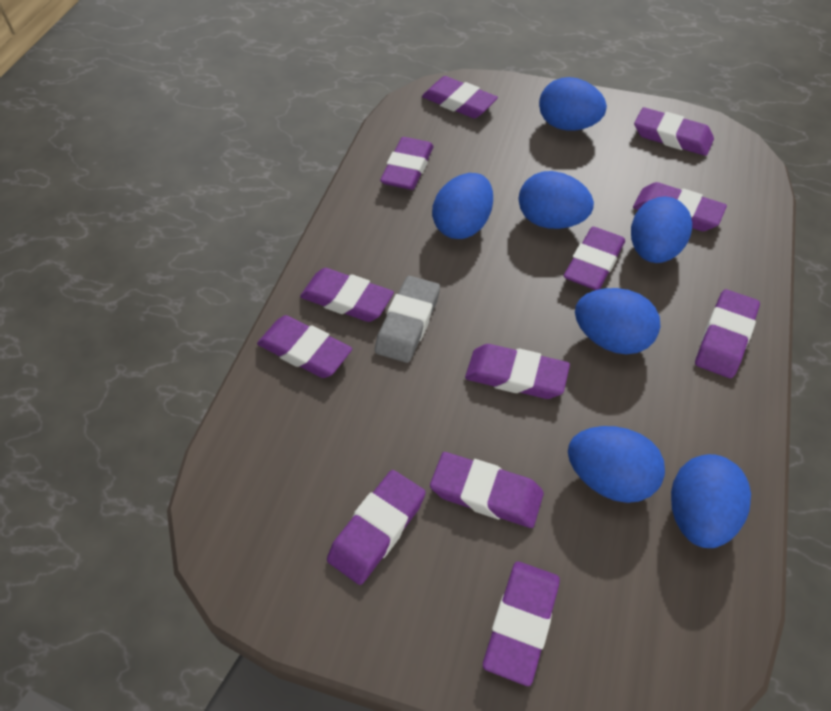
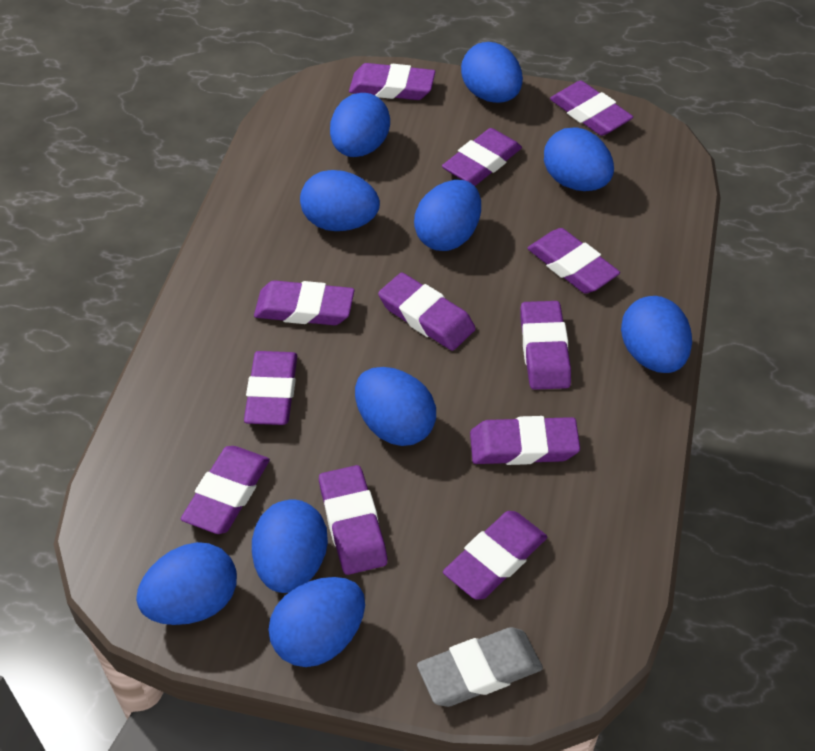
blue egg: [432,173,493,239] [519,171,594,229] [539,77,607,131] [568,426,665,503] [575,288,660,354] [631,196,692,263] [671,454,751,548] = 7 -> [136,542,237,625] [252,499,328,593] [268,577,365,667] [300,170,380,231] [330,93,390,157] [355,367,436,446] [414,180,481,251] [461,42,523,103] [544,127,614,191] [621,296,692,373] = 10

